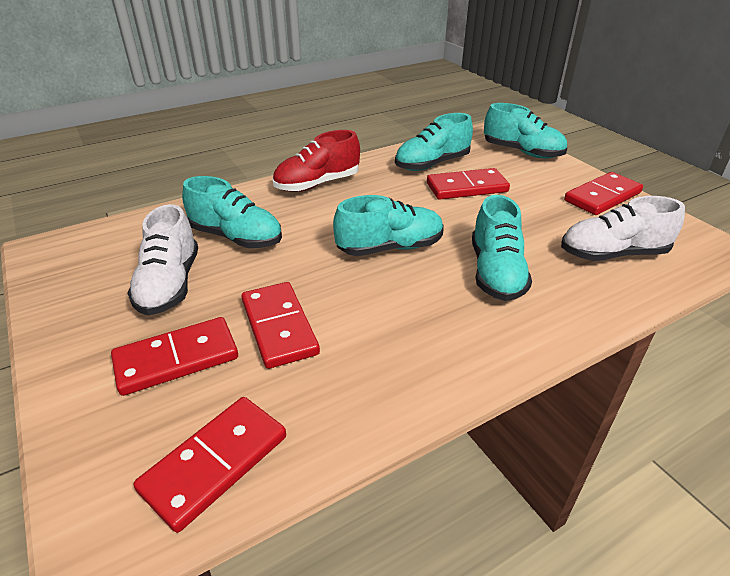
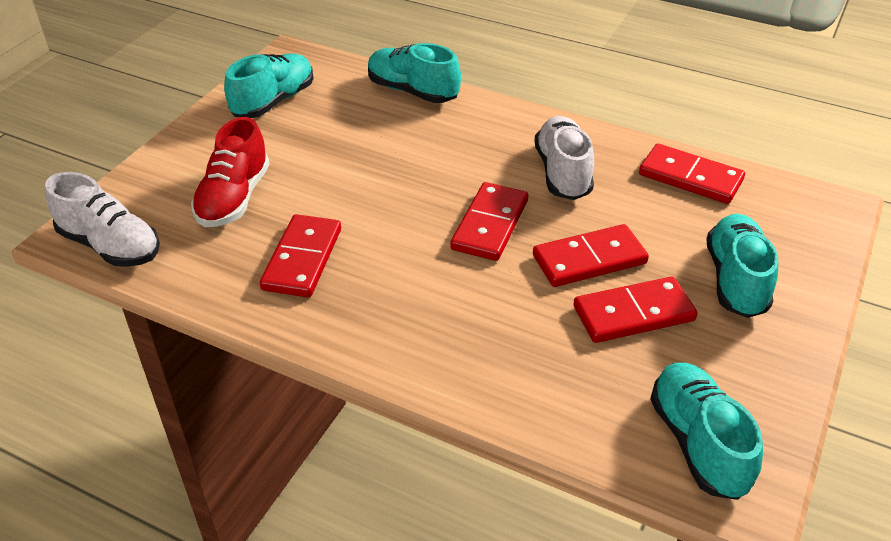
turquoise shoe: [182,176,282,248] [333,195,444,256] [395,113,473,171] [472,195,532,301] [484,103,567,158] = 5 -> [224,54,314,118] [368,43,461,103] [650,363,763,500] [706,214,778,318] = 4

